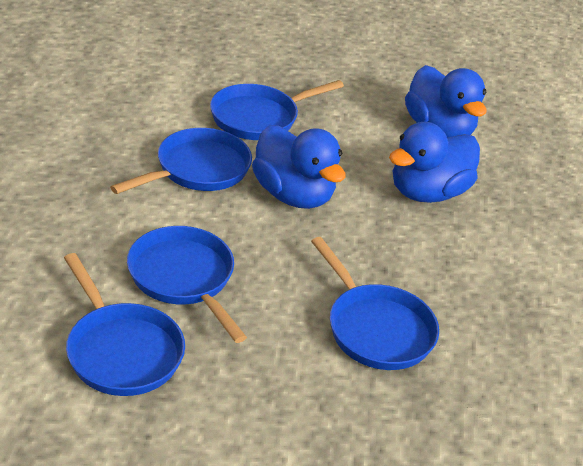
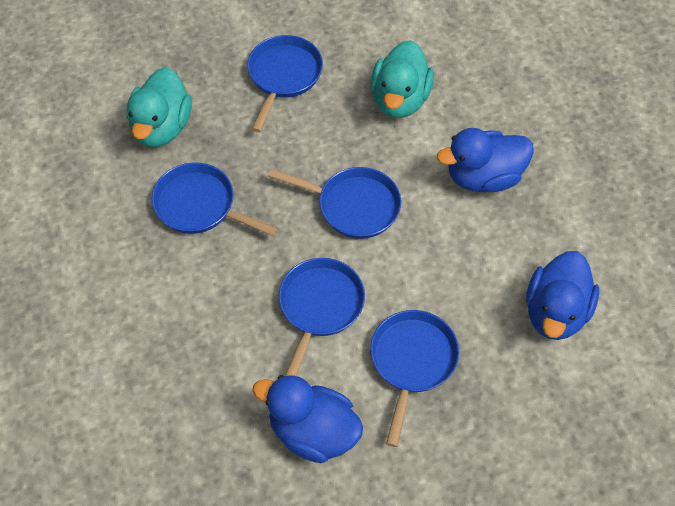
turquoise duck: none = 0 -> [127,67,192,147] [371,40,434,118] = 2

